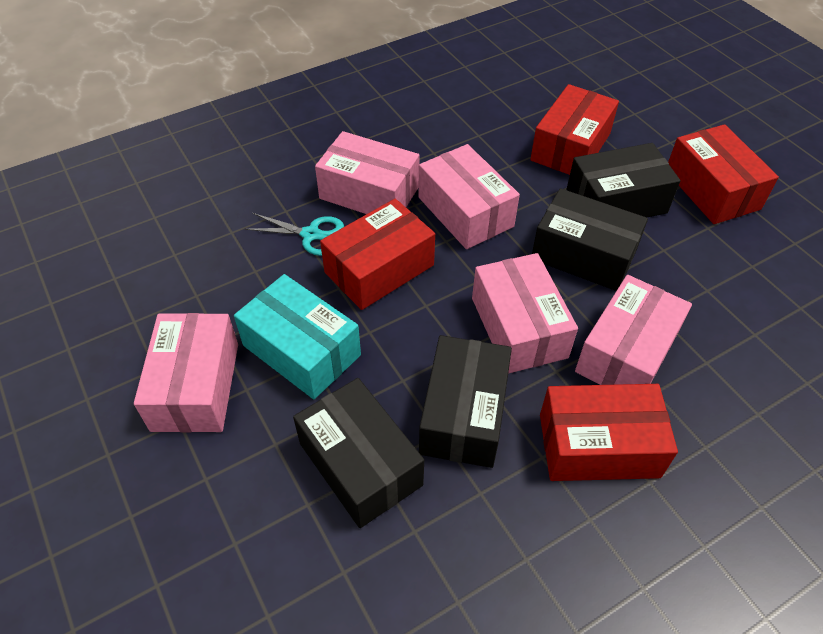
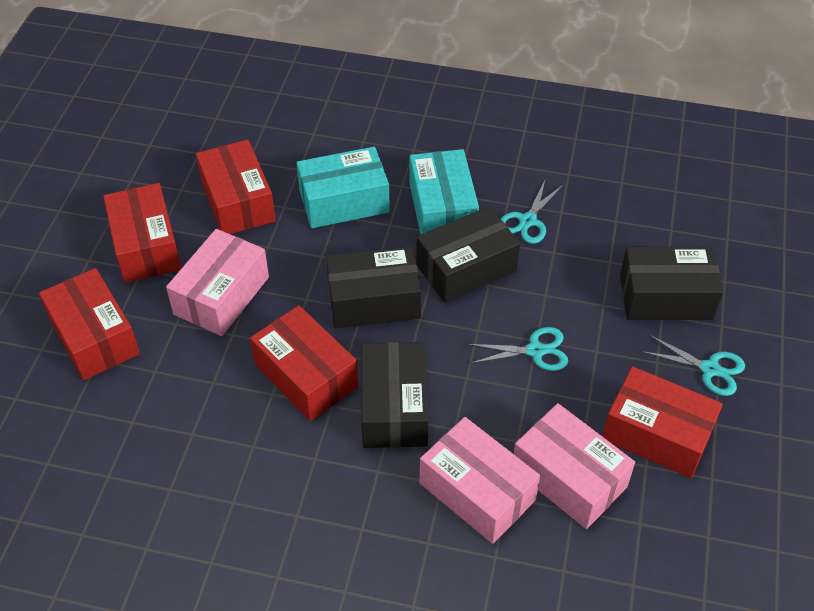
pink box: [134,313,238,432] [315,131,420,214] [418,144,520,249] [472,253,578,374] [575,275,692,385] = 5 -> [166,229,269,336] [420,417,540,544] [514,403,635,529] = 3
red box: [320,199,435,310] [530,84,619,175] [540,384,678,481] [668,124,779,224] = 4 -> [39,268,140,380] [103,183,181,283] [196,139,276,234] [250,305,358,421] [602,366,723,478] = 5
turquoise box: [234,274,361,399] = 1 -> [296,147,390,228] [410,149,479,235] = 2
turquoise scissors: [245,213,344,256] = 1 -> [468,327,568,371] [501,180,563,244] [642,335,745,396] = 3

